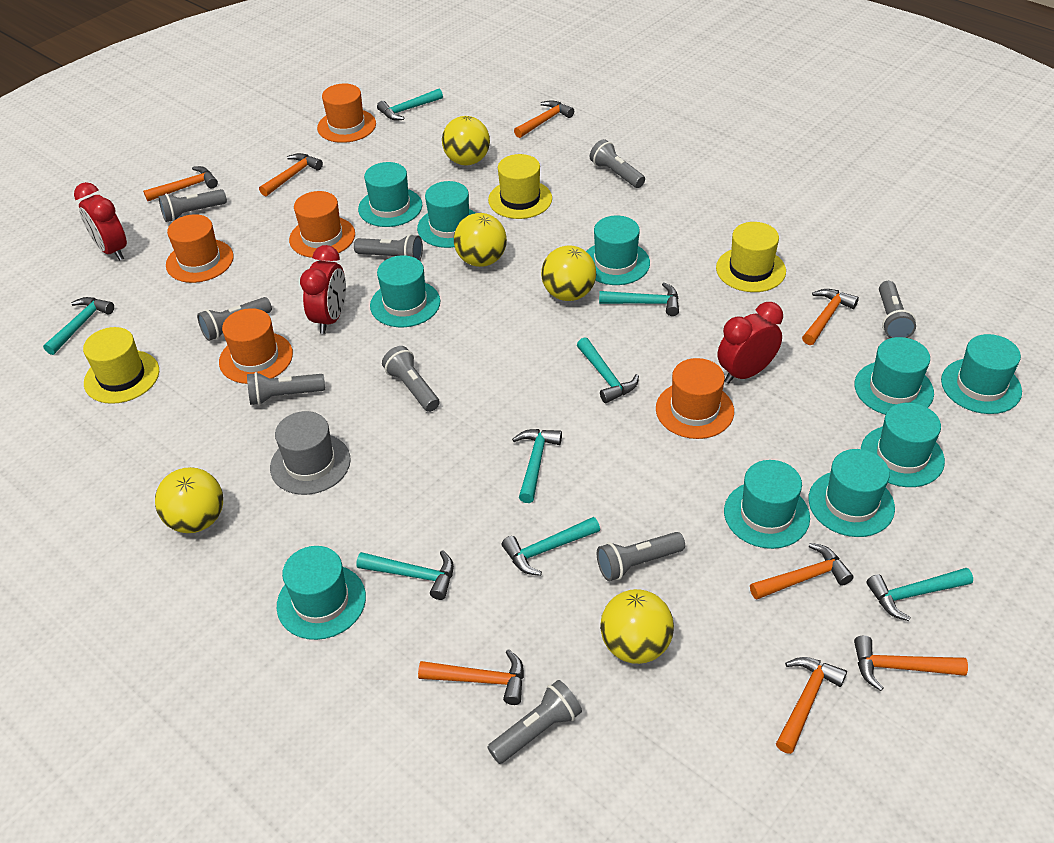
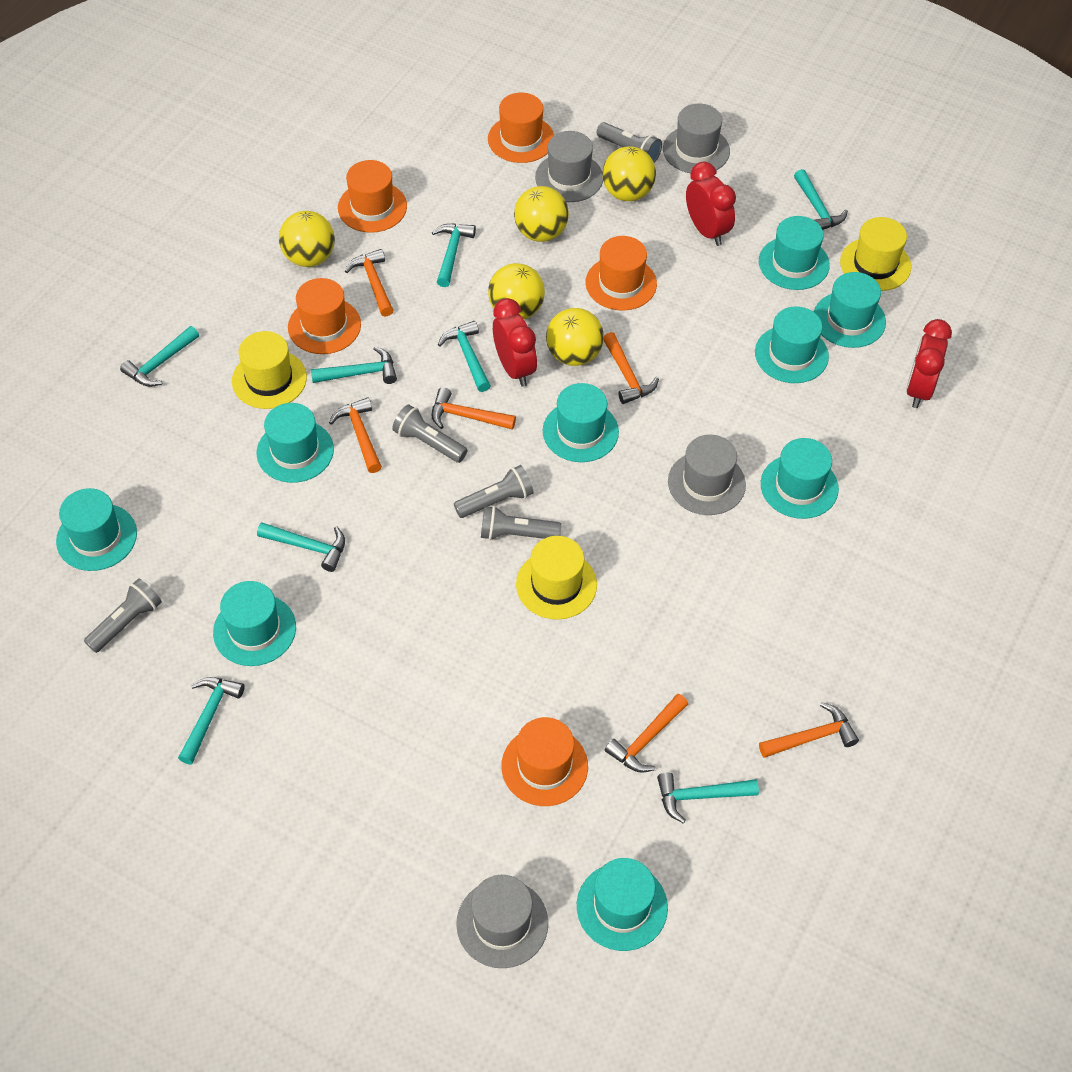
grey flashlight: [158,189,227,222] [197,297,272,341] [247,372,325,405] [354,234,423,261] [382,346,440,412] [487,680,582,764] [590,139,645,188] [597,532,685,581] [879,281,916,338] = 9 -> [84,578,162,653] [392,404,467,463] [454,465,534,518] [481,506,561,540] [596,122,662,163] = 5
grey hat: [270,411,351,495] = 1 -> [456,875,548,968] [535,131,603,202] [663,104,730,173] [668,435,746,515] = 4
orange hammer: [143,166,218,201] [259,153,323,197] [418,649,524,705] [514,100,574,138] [750,543,854,600] [776,657,847,754] [802,289,859,345] [854,635,968,691] = 8 -> [329,397,382,473] [345,249,394,317] [431,387,516,430] [604,332,659,404] [605,694,688,772] [759,702,859,758] = 6
turquoise hat: [277,546,366,640] [358,162,422,227] [370,255,440,327] [417,181,476,248] [586,216,650,285] [724,460,810,549] [809,449,895,537] [855,337,934,415] [861,403,945,487] [941,334,1022,414] = 10 -> [56,488,137,571] [213,581,296,666] [256,403,334,483] [543,383,619,462] [577,858,668,951] [755,307,829,383] [759,216,830,290] [761,438,839,519] [814,272,886,348] = 9

